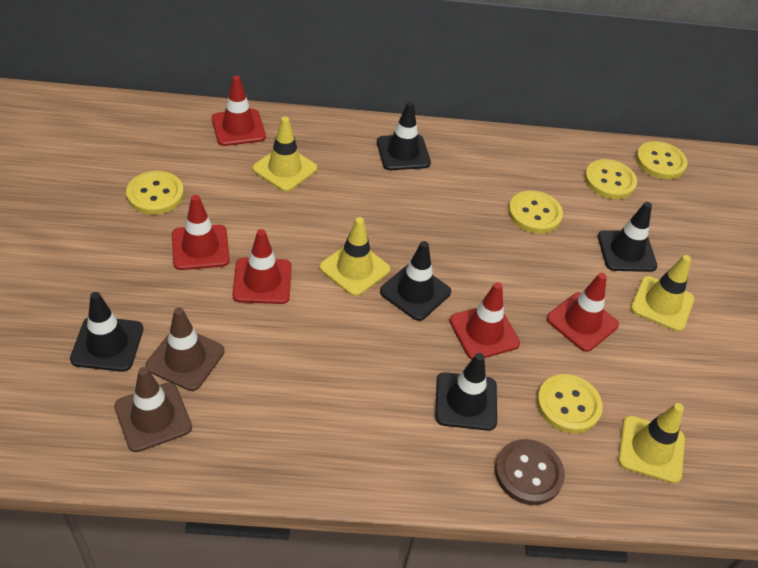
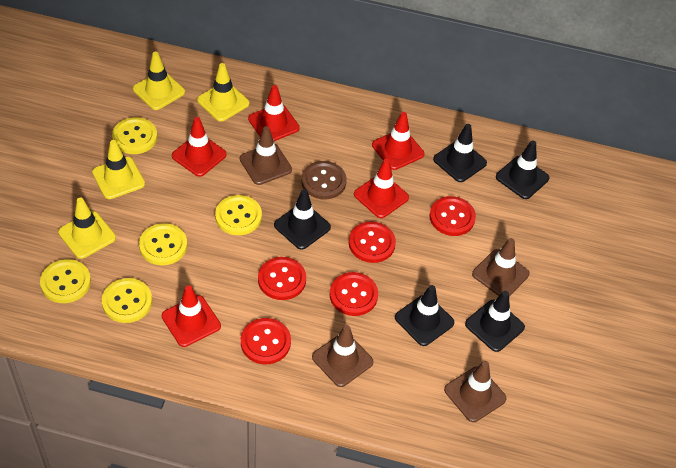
brown traffic cone: [114,367,192,452] [145,307,225,391] = 2 -> [240,126,292,185] [312,325,374,387] [444,361,507,422] [472,238,530,297] = 4
red button: none = 0 -> [241,318,291,365] [258,257,306,300] [330,272,378,316] [349,221,396,263] [429,196,476,236] = 5

